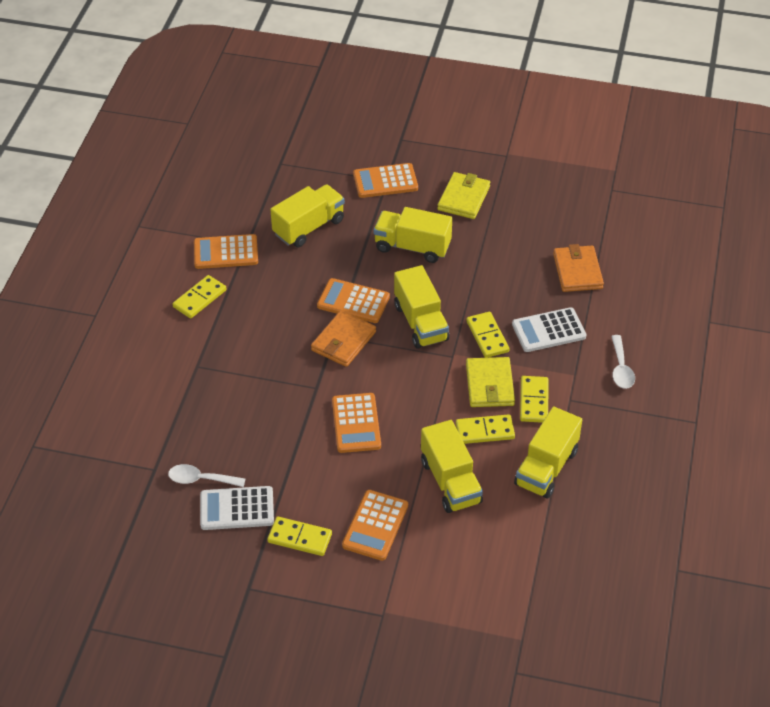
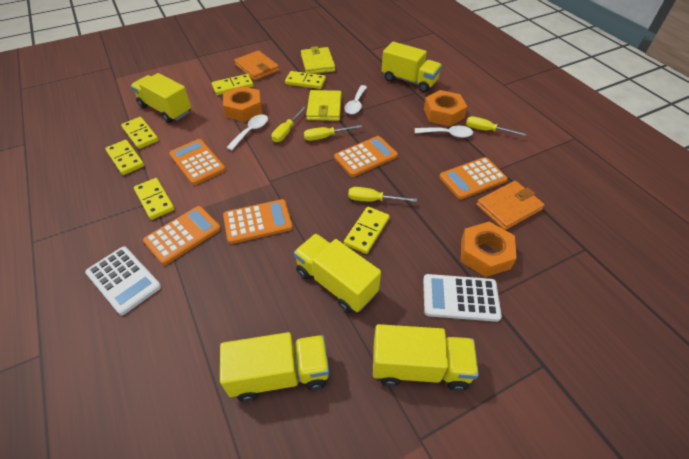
orange nut: none = 0 -> [223,86,262,122] [424,90,467,126] [461,222,517,277] = 3
white spoon: [168,464,245,487] [611,335,635,389] = 2 -> [226,114,268,150] [344,85,367,114] [415,126,473,138] = 3
yellow domino: [173,275,226,318] [267,517,332,556] [456,414,515,444] [466,312,509,358] [520,376,548,423] = 5 -> [105,140,144,175] [121,117,159,149] [134,178,175,220] [212,74,254,95] [285,71,326,89] [344,207,389,254] = 6
yellow screwdriver: none = 0 -> [272,107,306,142] [304,125,362,141] [348,187,417,202] [466,116,526,136] = 4

